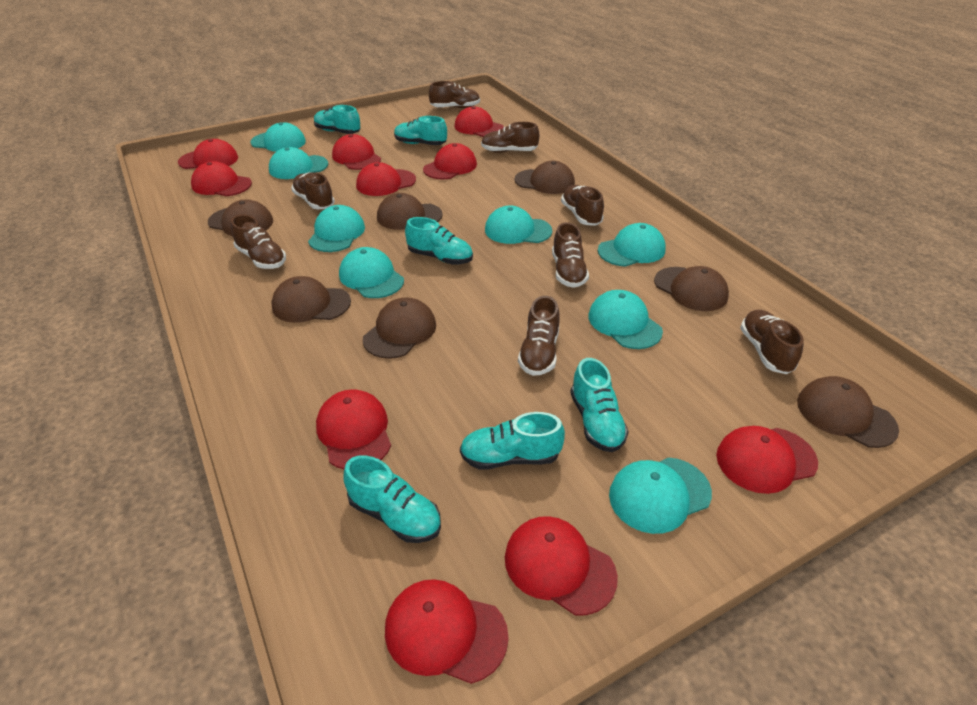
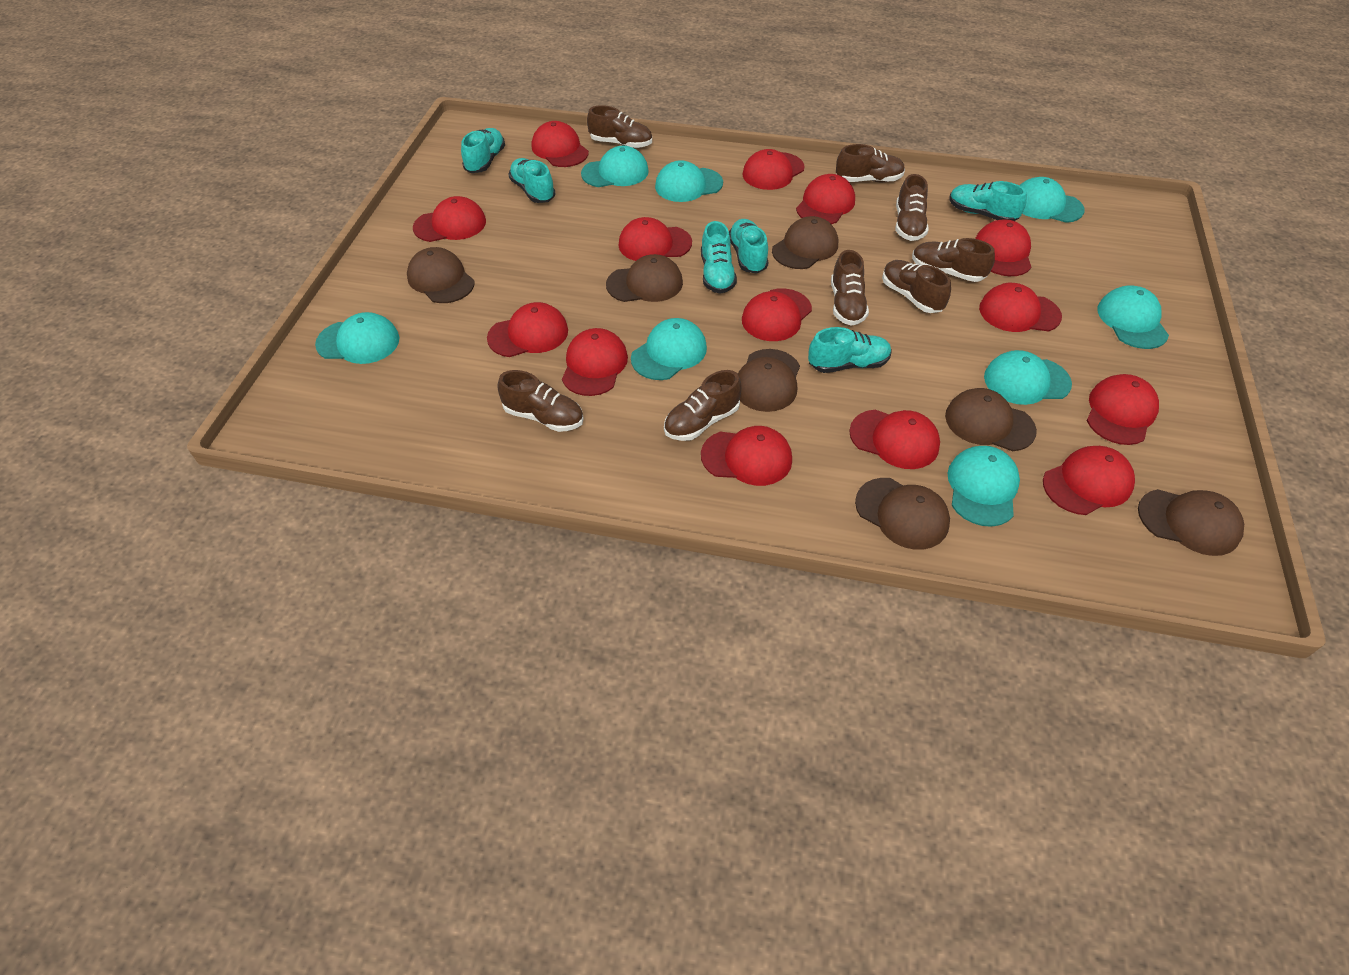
red cap: [178,139,238,169] [191,161,252,196] [316,389,391,469] [332,134,381,170] [356,162,416,196] [385,579,509,684] [423,143,477,179] [455,106,504,137] [505,516,618,616] [716,426,818,494] = 10 -> [413,196,486,242] [487,302,568,357] [532,121,589,167] [562,328,628,396] [618,217,692,261] [701,426,792,486] [742,149,805,190] [742,288,812,341] [796,174,855,224] [849,410,940,469] [975,219,1031,276] [979,283,1062,332] [1043,446,1135,515] [1087,374,1159,445] = 14

